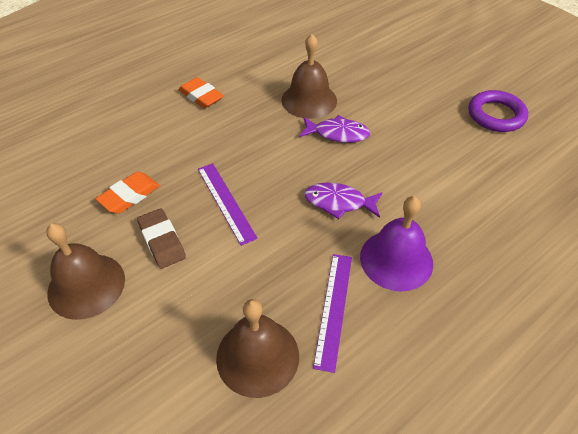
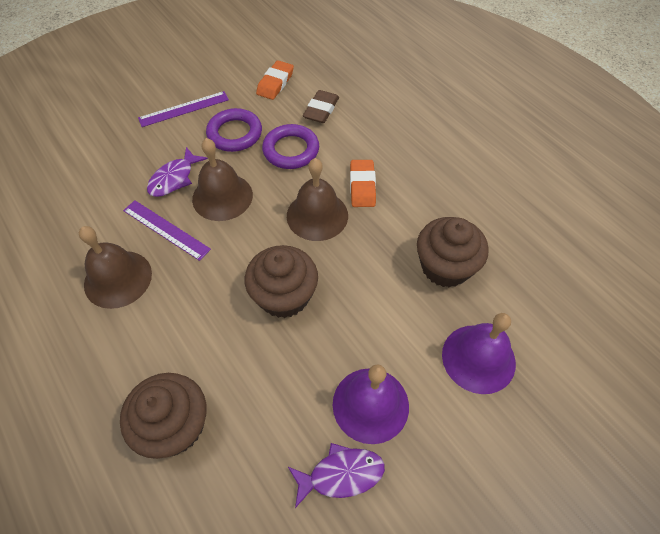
brown cupcake: none = 0 -> [120,373,207,459] [245,245,318,318] [417,217,489,288] = 3
purple bell: [360,196,433,291] = 1 -> [333,364,409,444] [442,313,516,394] = 2
purple ring: [469,90,528,132] = 1 -> [206,108,262,152] [262,124,319,169] = 2

